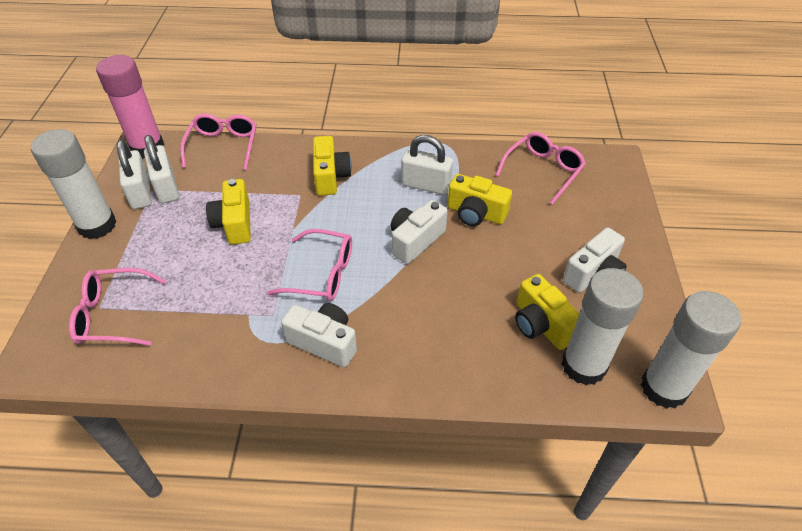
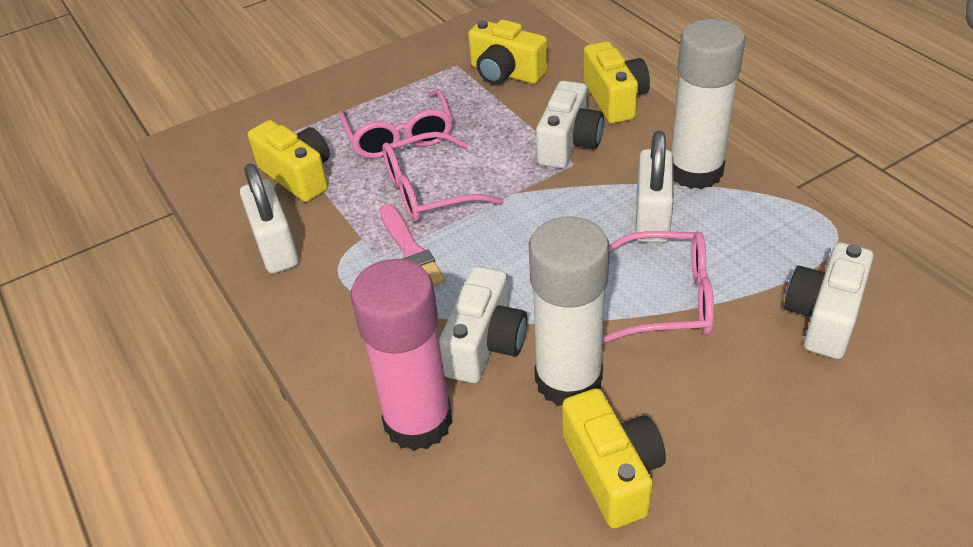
pink brush: none = 0 -> [379,204,445,286] = 1
pink glasses: [69,268,166,346] [180,114,257,170] [267,229,352,301] [496,132,586,205] = 4 -> [339,89,453,158] [382,132,503,222] [603,231,714,344] = 3
white glue stick: [31,129,117,239] [562,268,644,385] [641,291,741,409] = 3 -> [529,216,610,406] [671,19,745,189] = 2
white padlock: [117,140,152,209] [144,135,179,204] [401,135,453,195] = 3 -> [240,163,299,274] [635,131,674,243] = 2

